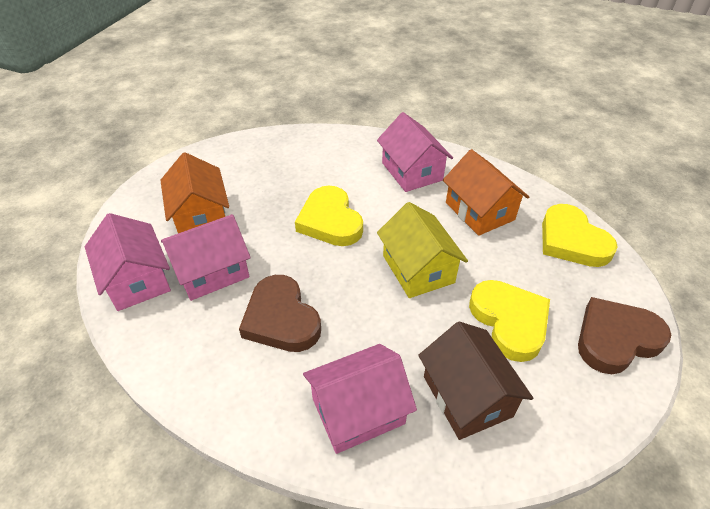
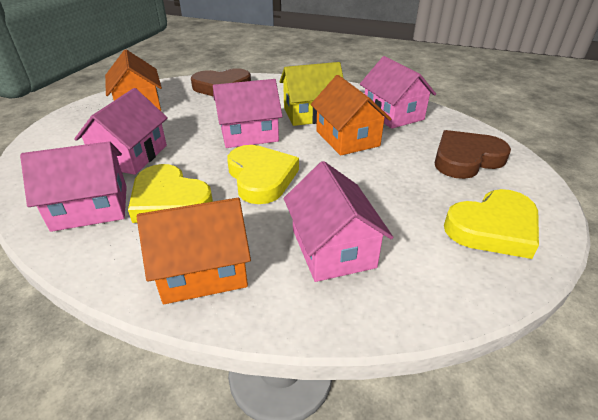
brown house: [418,321,533,440] = 1 -> none = 0
orange house: [160,152,229,233] [443,149,529,236] = 2 -> [105,49,162,112] [137,198,251,304] [311,75,391,156] = 3
pink house: [85,213,171,311] [161,214,251,301] [303,344,417,454] [377,112,453,192] = 4 -> [20,141,127,232] [74,88,168,175] [213,79,283,148] [284,161,394,282] [360,56,436,129] = 5

